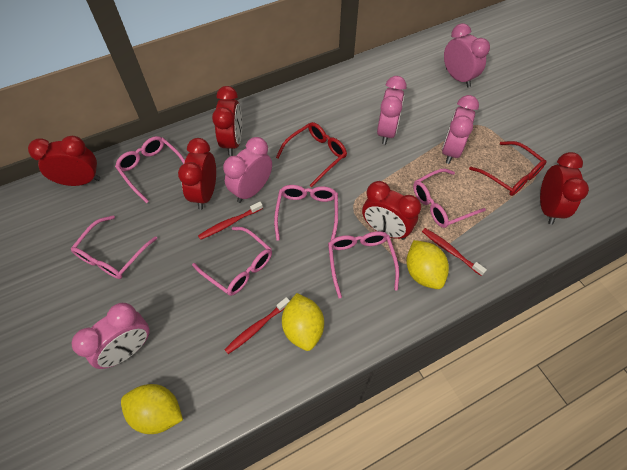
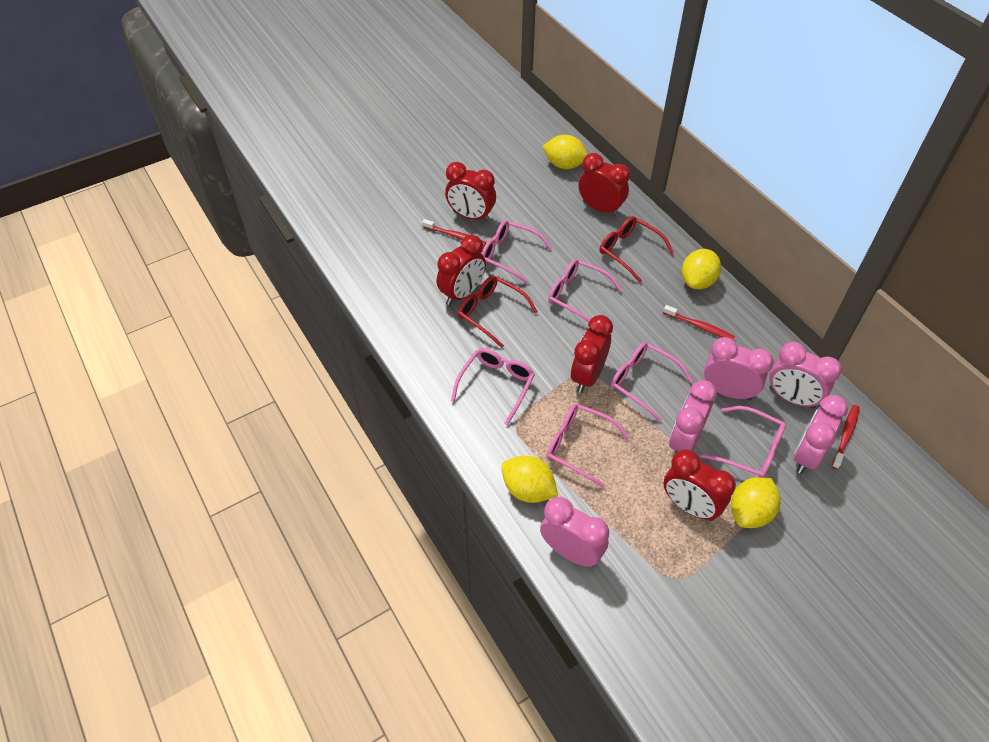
yellow lemon: [121,384,183,434] [282,293,324,351] [406,240,449,289] = 3 -> [502,456,558,503] [542,135,588,169] [682,249,721,289] [731,477,780,528] = 4

